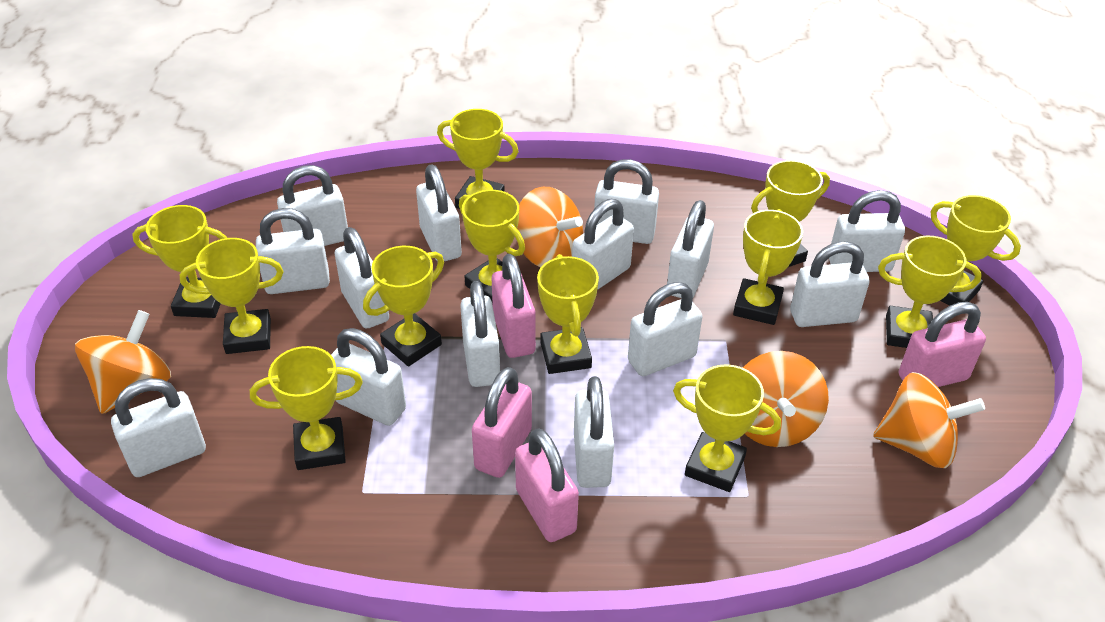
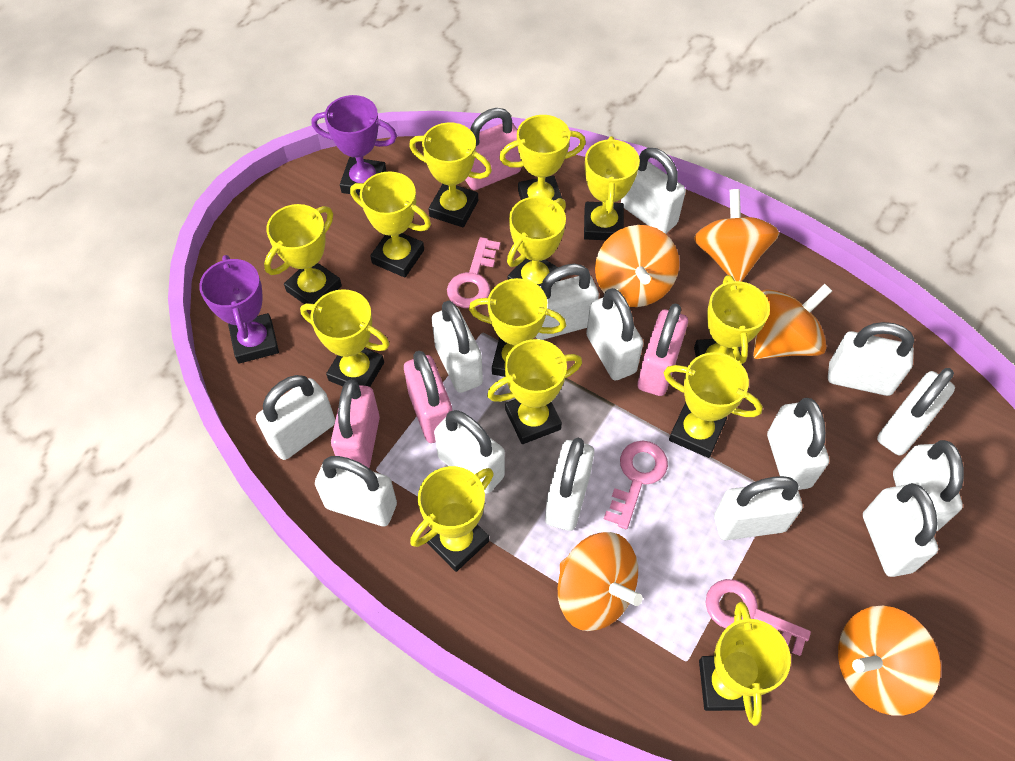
orange spinning top: [75,310,171,414] [517,187,583,268] [743,351,829,447] [873,372,985,468] = 4 -> [558,532,643,631] [595,225,679,307] [694,189,779,282] [753,284,832,359] [838,606,941,716] = 5
pink key: none = 0 -> [447,237,500,308] [604,441,668,529] [705,579,811,656] = 3
purple trophy: none = 0 -> [199,255,279,364] [312,95,397,196] = 2
yellow trophy: [132,205,227,318] [180,238,283,354] [250,346,363,470] [363,246,444,366] [437,109,519,209] [459,190,525,305] [537,254,599,374] [673,364,781,492] [733,209,803,325] [751,160,830,268] [878,235,982,348] [930,195,1021,306] = 12 -> [264,204,342,304] [300,289,390,387] [350,171,431,278] [409,122,492,228] [410,466,494,572] [469,278,566,377] [487,339,582,444] [499,115,586,201] [507,196,566,286] [584,136,640,240] [664,352,763,458] [694,275,770,367] [699,602,791,726] = 13

